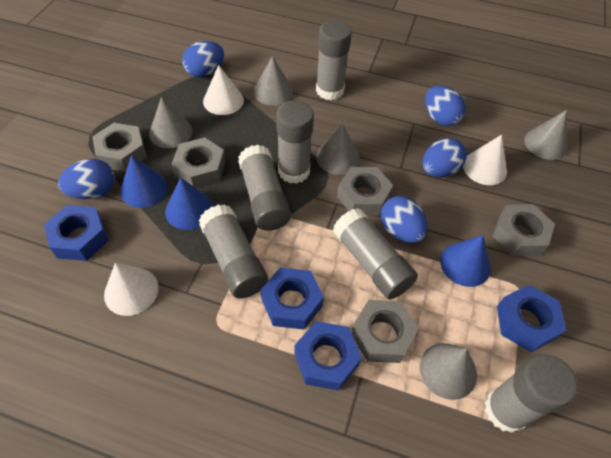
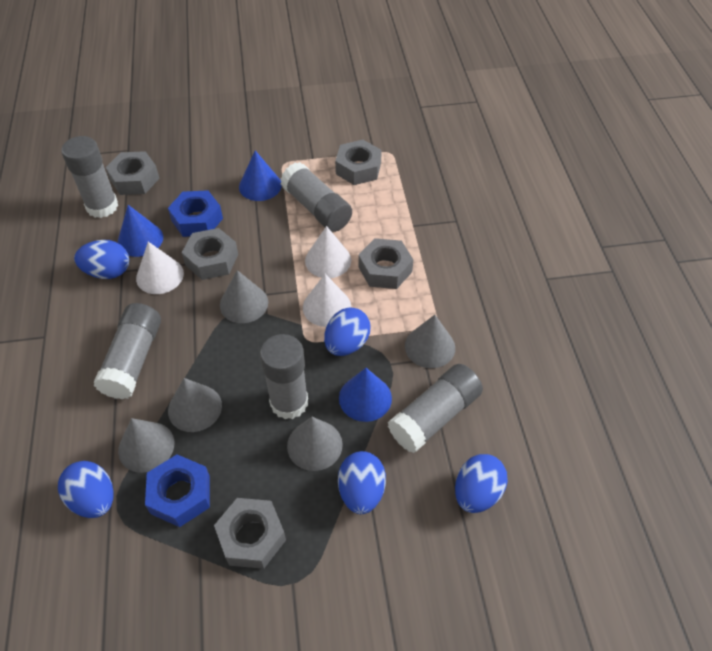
blue nut: [44,205,109,261] [261,268,324,330] [294,321,362,391] [497,285,566,352] = 4 -> [145,455,210,527] [168,190,223,237] = 2
grey glue stick: [199,204,268,298] [238,145,291,231] [276,100,314,184] [316,20,352,100] [333,208,418,299] [485,354,577,433] = 6 -> [61,136,118,218] [93,303,161,399] [260,334,308,419] [280,162,352,232] [388,364,483,453] = 5

